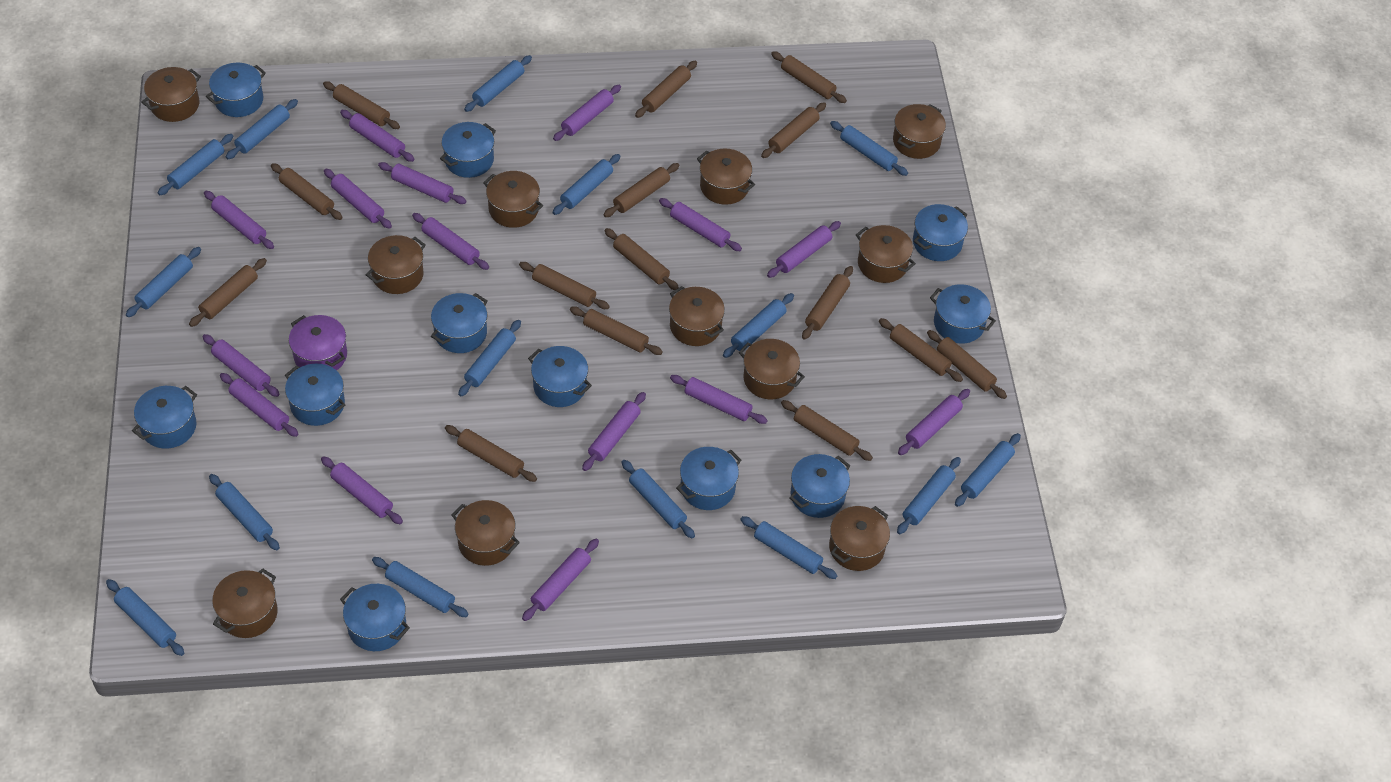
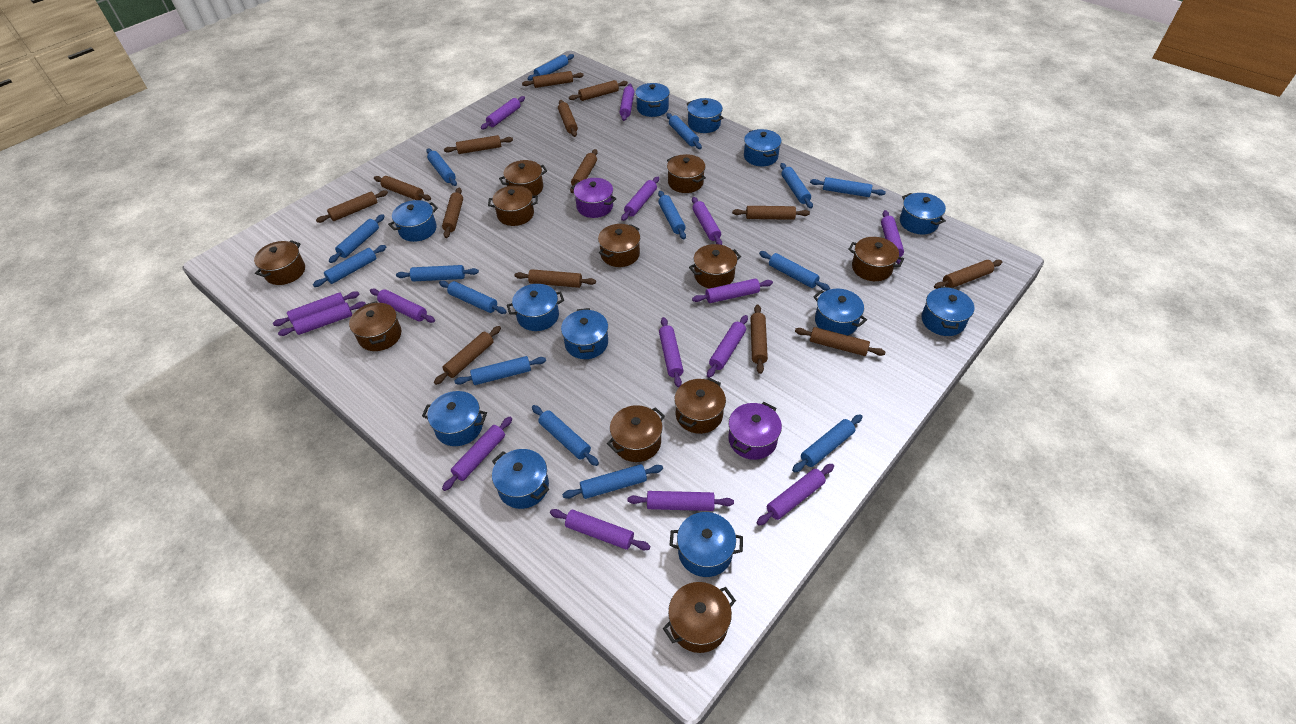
blue pot: [132,386,197,449] [206,63,266,117] [285,364,345,426] [340,584,410,651] [431,293,487,353] [440,122,496,178] [528,346,592,407] [676,447,741,510] [790,454,850,518] [913,204,968,261] [930,284,996,344] = 11 -> [388,200,438,242] [422,391,487,446] [492,449,549,509] [507,284,564,331] [561,308,608,359] [635,83,670,117] [669,512,743,577] [687,98,723,133] [744,129,782,166] [813,289,867,336] [900,193,946,234] [921,286,974,336] = 12
brown rolling pin: [189,258,267,327] [271,163,342,220] [323,81,400,129] [445,425,537,482] [519,262,610,309] [570,306,663,355] [603,163,679,217] [605,228,679,290] [635,61,697,118] [761,102,826,158] [771,51,847,103] [781,400,873,461] [802,266,853,340] [879,318,963,382] [927,330,1007,399] = 15 -> [316,190,388,223] [374,176,431,201] [434,326,501,385] [442,188,463,238] [444,135,513,154] [515,269,596,288] [522,71,584,88] [558,100,578,137] [569,80,628,101] [570,149,598,193] [732,206,810,220] [750,305,768,374] [795,327,885,356] [934,260,1002,289] = 14
purple pot: [289,315,347,371] = 1 -> [571,178,617,218] [728,402,782,460] = 2

